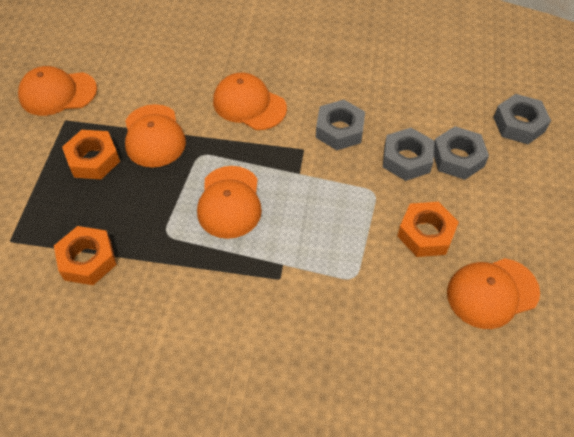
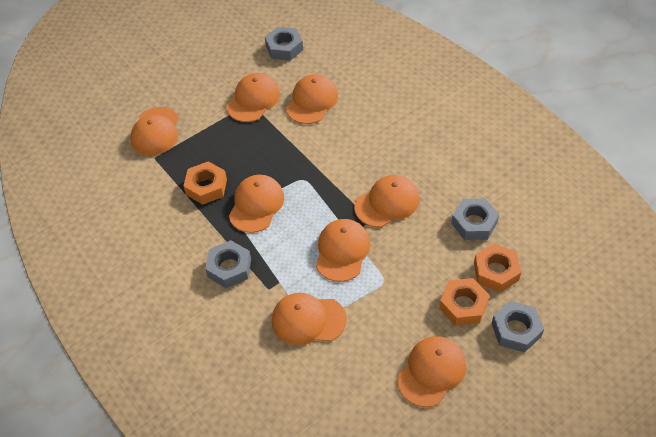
orange cap: [18,66,97,116] [125,104,186,168] [197,166,262,239] [213,72,287,130] [447,258,540,329] = 5 -> [131,107,178,156] [226,73,280,122] [229,175,284,233] [272,293,347,345] [286,74,338,124] [316,219,370,282] [354,175,419,227] [397,336,466,407] = 8

